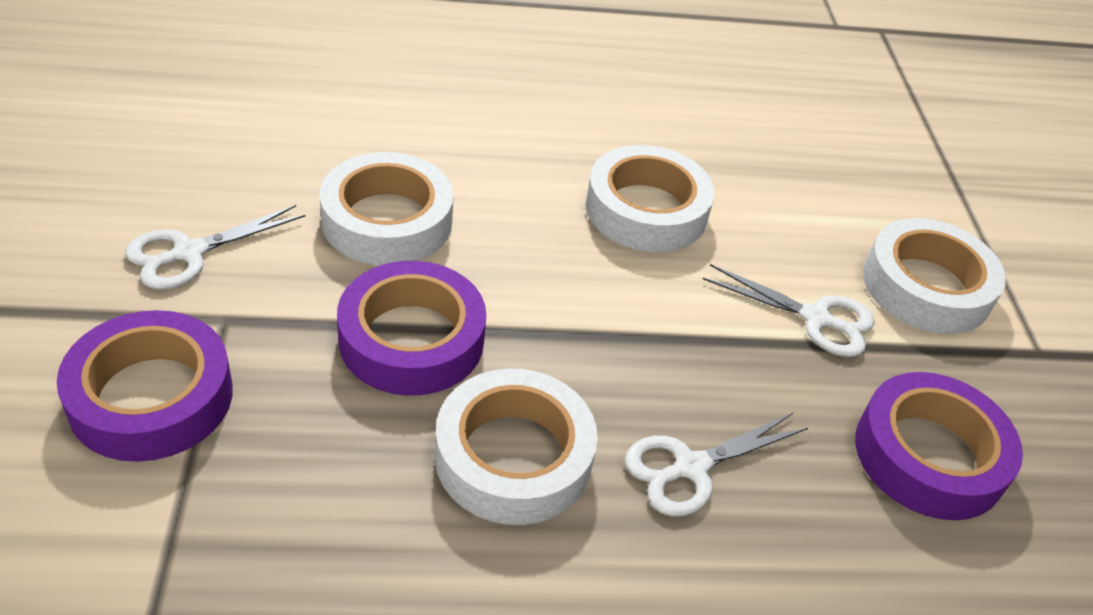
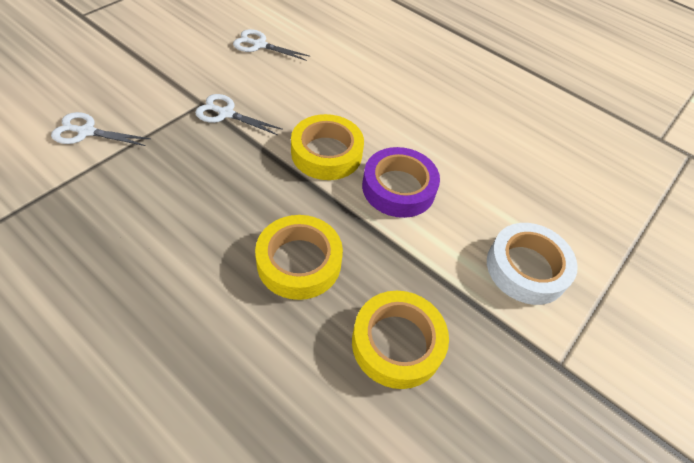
purple tape: [57,310,233,462] [337,261,486,396] [855,372,1023,520] = 3 -> [362,147,440,218] = 1
white tape: [320,152,454,265] [435,368,598,525] [586,145,715,252] [863,218,1006,334] = 4 -> [487,223,578,305] = 1
yellow tape: none = 0 -> [255,215,343,300] [291,114,364,180] [352,291,449,389] = 3

